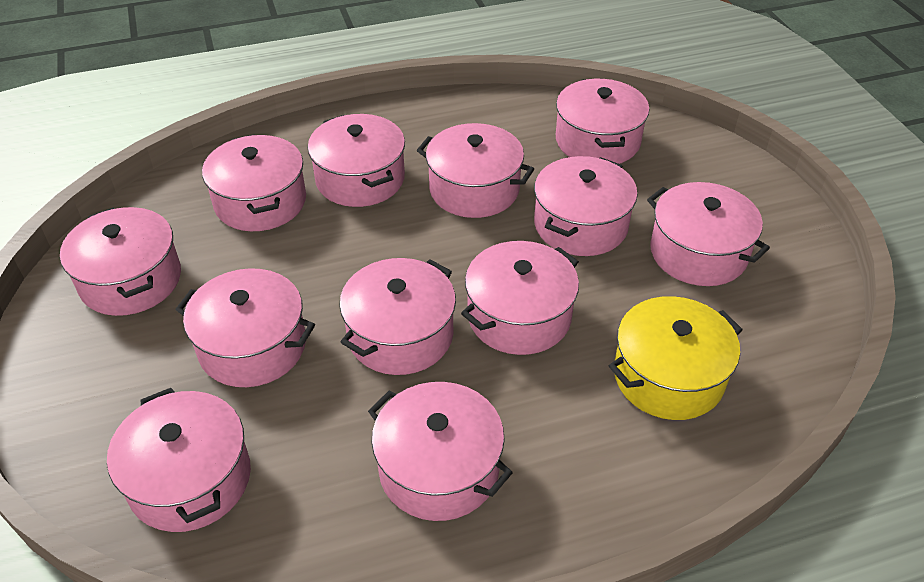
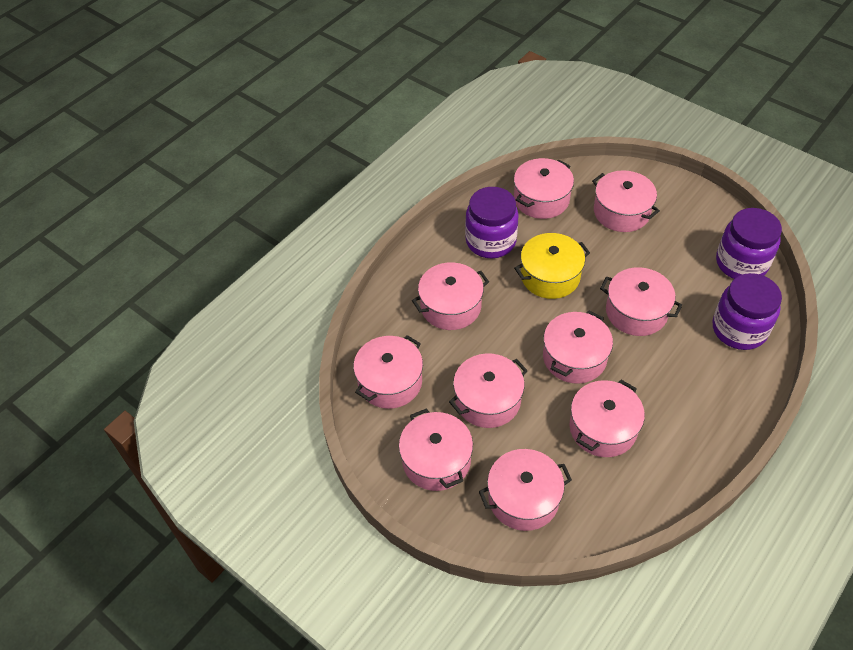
pink pot: [60,207,181,316] [107,388,251,532] [175,268,315,387] [202,134,306,231] [308,114,405,207] [339,258,456,375] [368,382,513,521] [417,123,534,218] [461,241,579,355] [534,156,638,256] [556,79,649,164] [647,182,770,286] = 12 -> [353,335,423,409] [399,408,473,491] [412,262,489,330] [449,353,528,428] [479,449,572,531] [514,158,574,219] [543,311,613,384] [570,380,645,457] [592,170,660,232] [600,267,682,336] = 10
purple jar: none = 0 -> [465,187,519,258] [712,273,782,350] [716,208,782,279] = 3

